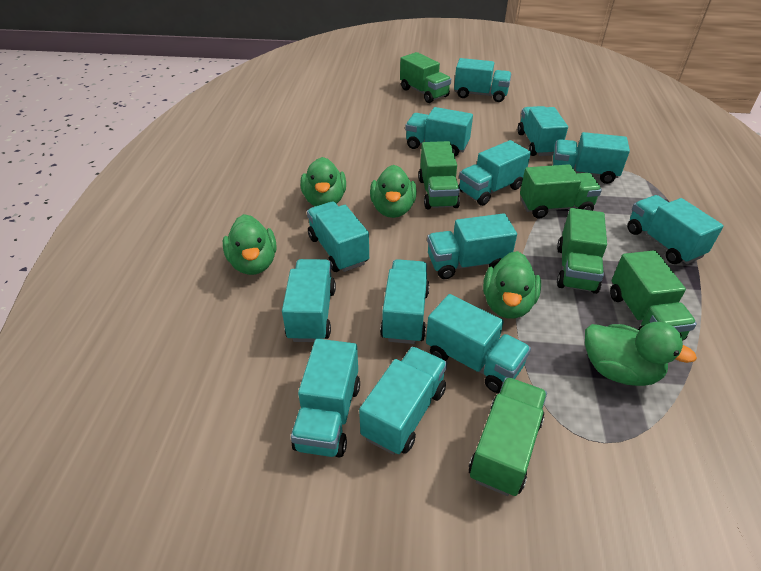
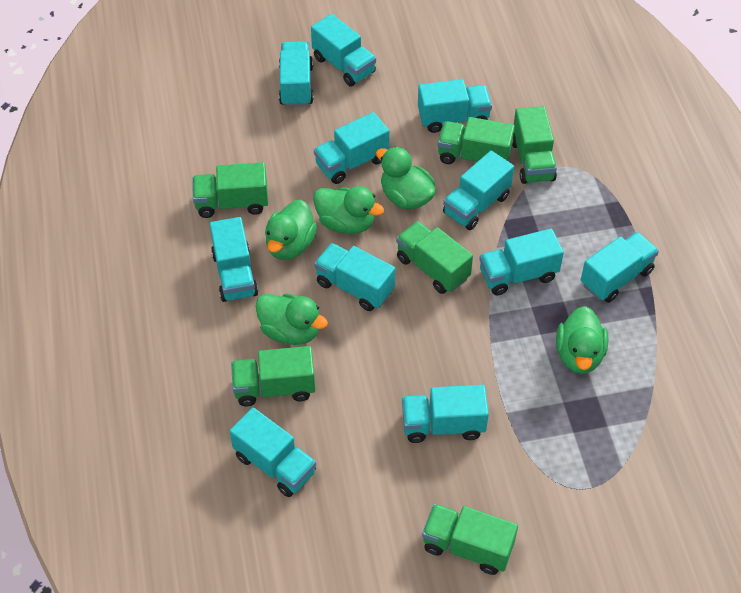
turquoise truck: [282,259,336,342] [291,339,360,458] [307,202,369,272] [359,347,447,455] [380,259,430,344] [405,107,473,156] [426,294,531,393] [427,213,517,279] [454,58,511,102] [459,140,531,206] [518,106,568,156] [553,132,630,184] [627,195,724,264] = 13 -> [210,217,258,302] [230,407,316,497] [279,41,314,107] [311,14,376,87] [314,112,390,184] [314,243,395,311] [402,385,489,443] [418,79,492,133] [443,151,514,230] [479,228,564,295] [581,232,659,303] = 11

